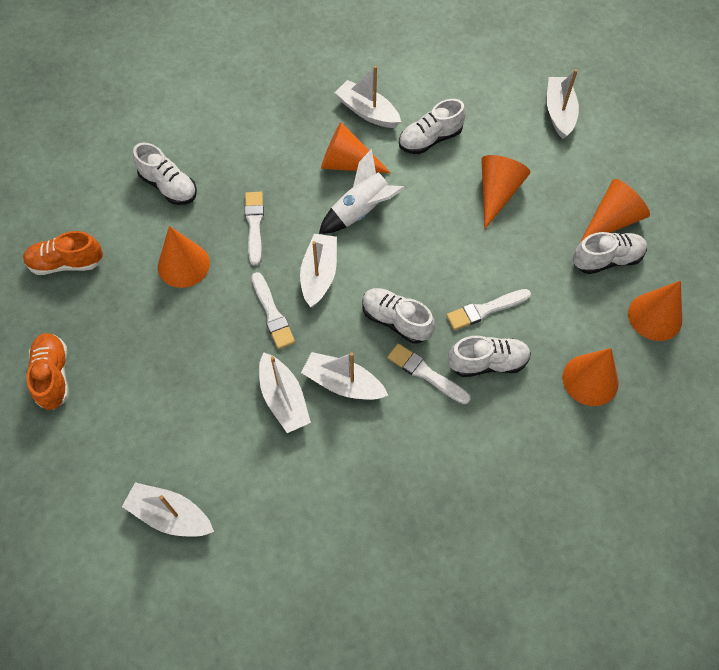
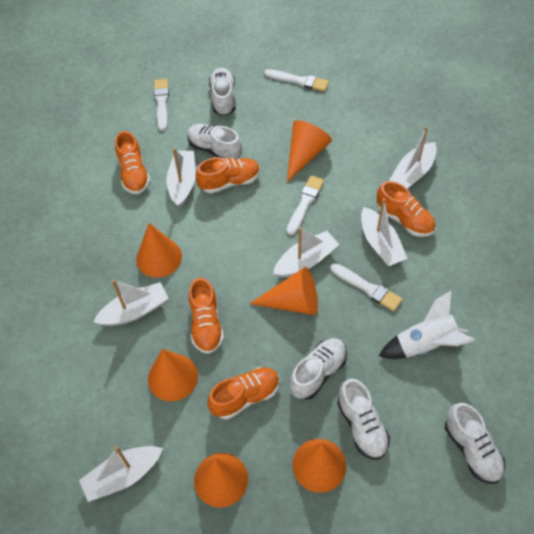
orange shoe: [23,231,103,275] [26,333,69,410] = 2 -> [115,131,150,194] [189,278,224,354] [196,157,260,194] [207,367,280,419] [377,181,435,237] = 5

